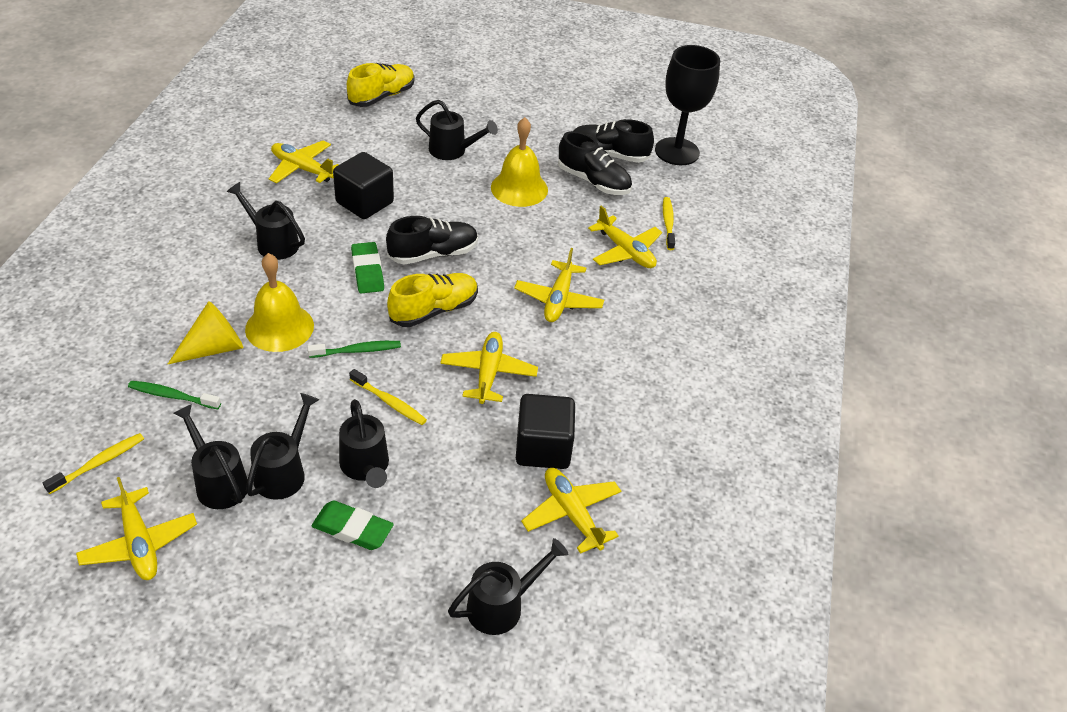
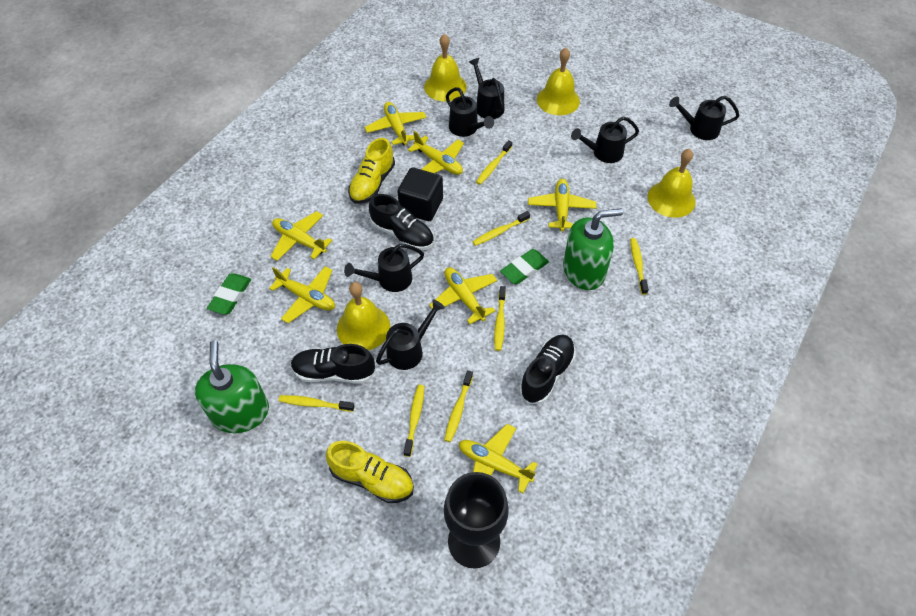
black cube: [333,152,394,219] [516,394,575,469] = 2 -> [397,167,443,221] = 1
green soap dispenser: none = 0 -> [195,341,269,433] [563,209,623,290] = 2
green toothbrush: [128,381,221,409] [307,341,401,358] = 2 -> none = 0
yellow bell: [245,253,314,352] [491,117,548,207] = 2 -> [337,282,390,350] [424,34,467,102] [537,48,580,115] [647,149,696,218] = 4
yellow cone: [168,301,243,364] = 1 -> none = 0
yellow plane: [76,477,197,580] [269,140,338,184] [440,332,538,404] [514,248,604,322] [521,468,621,554] [588,206,662,268] = 6 -> [269,266,335,323] [270,211,332,261] [365,102,427,145] [408,131,464,175] [429,267,497,324] [459,424,538,493] [528,179,596,231] = 7
yellow toothbrush: [43,433,144,494] [349,369,427,425] [663,197,675,250] = 3 -> [279,395,354,412] [404,385,424,457] [444,370,473,442] [473,211,530,246] [476,140,512,185] [494,286,506,351] [630,238,649,295] = 7

